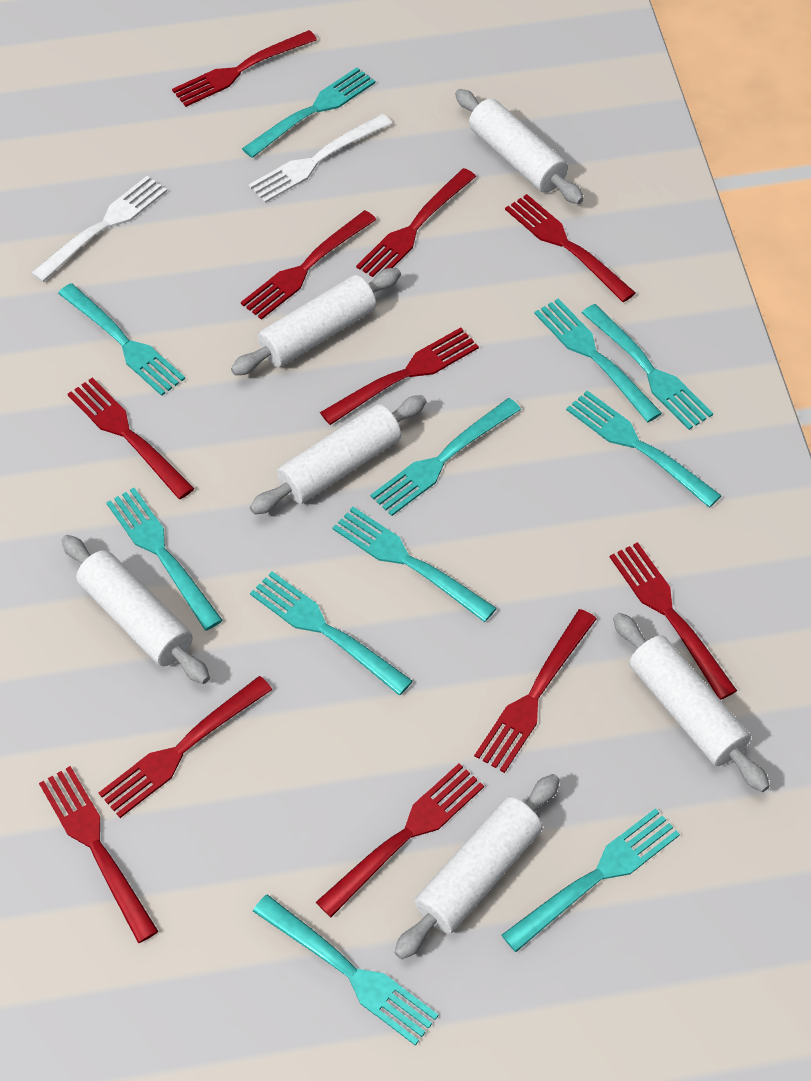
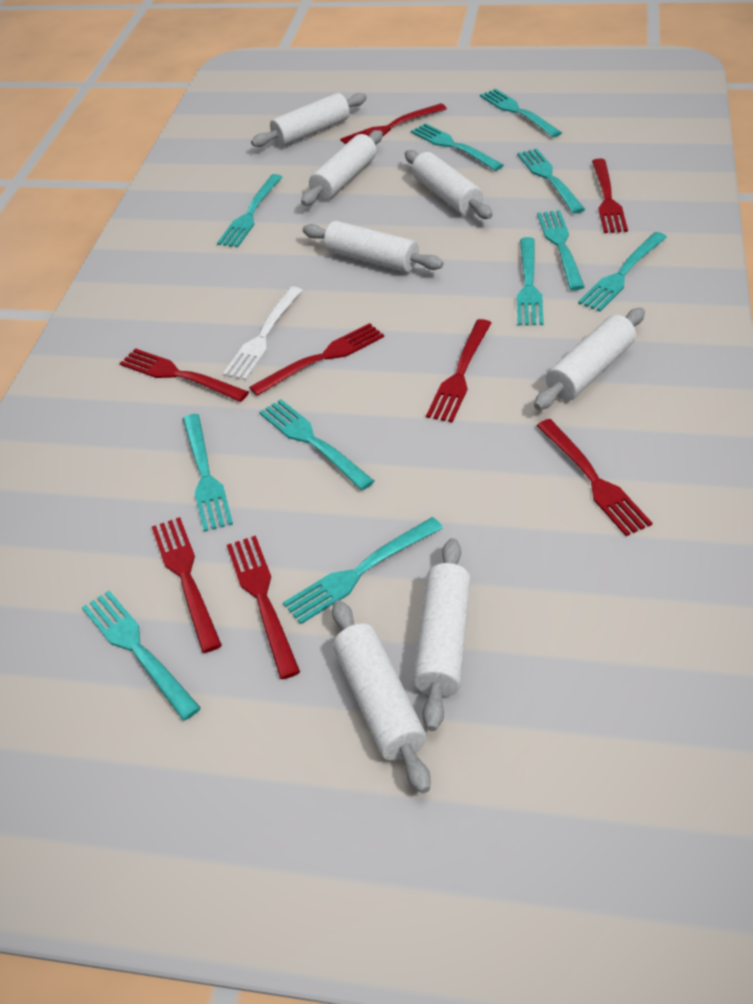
red fork: [39,766,159,943] [68,378,194,499] [99,676,273,818] [172,30,317,107] [241,210,376,320] [316,763,484,917] [320,327,479,425] [356,168,476,277] [474,609,597,773] [505,194,636,302] [610,542,737,700] = 11 -> [120,348,249,402] [152,517,222,653] [227,536,300,679] [249,323,384,396] [340,103,447,144] [426,319,491,422] [537,419,652,536] [592,158,628,233] = 8
white fork: [31,176,167,282] [249,114,392,203] = 2 -> [223,287,302,380] = 1
white rolling pin: [61,535,210,684] [231,268,401,375] [250,395,426,514] [394,774,560,959] [455,89,584,204] [613,613,770,792] = 6 -> [251,93,367,147] [301,130,383,206] [303,221,443,273] [332,600,431,793] [405,150,493,219] [413,538,471,731] [534,308,645,410] = 7

